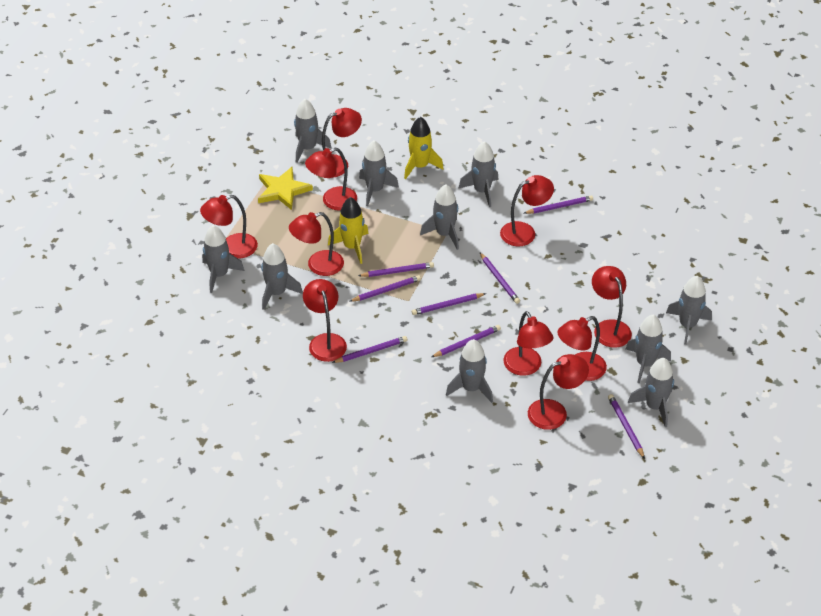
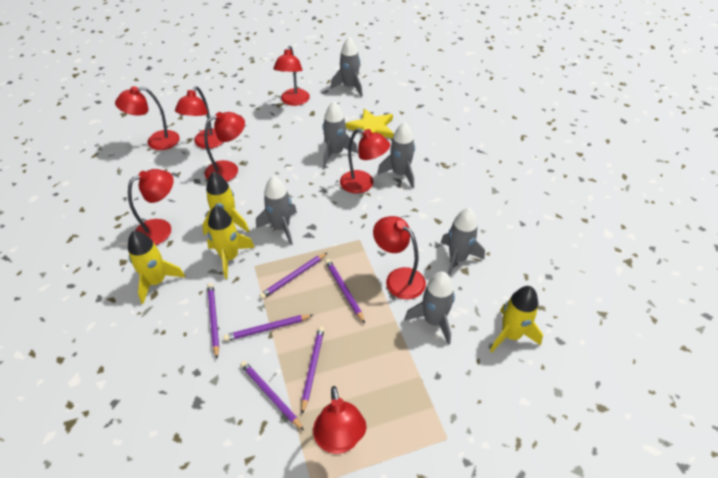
grey rocket: [202,225,244,293] [261,243,303,310] [294,99,331,163] [359,140,399,206] [420,184,459,250] [446,339,493,403] [458,141,498,207] [626,314,671,384] [628,358,674,427] [666,276,712,345] = 10 -> [256,176,297,245] [323,101,358,167] [330,37,363,97] [377,122,415,189] [404,272,455,345] [441,208,485,276] = 6
purple pencil: [332,336,407,363] [349,275,421,302] [358,262,434,277] [412,293,486,315] [432,325,501,357] [480,253,520,304] [524,195,593,214] [608,394,645,459] = 8 -> [207,283,219,358] [223,315,313,341] [240,361,304,431] [259,252,328,299] [301,326,324,414] [325,259,365,323] = 6
red lamp: [200,195,258,258] [289,212,344,276] [303,279,347,362] [305,148,357,211] [322,108,362,177] [500,175,554,246] [503,311,553,376] [528,354,589,430] [557,316,607,381] [592,266,632,348] = 10 -> [115,86,179,150] [128,169,174,245] [175,86,223,149] [204,112,245,182] [273,46,310,106] [313,386,367,454] [340,128,390,194] [373,216,426,299] = 8
yellow rocket: [328,197,369,264] [404,117,444,179] = 2 -> [128,231,185,304] [202,172,249,236] [207,206,255,279] [490,286,543,352] = 4

